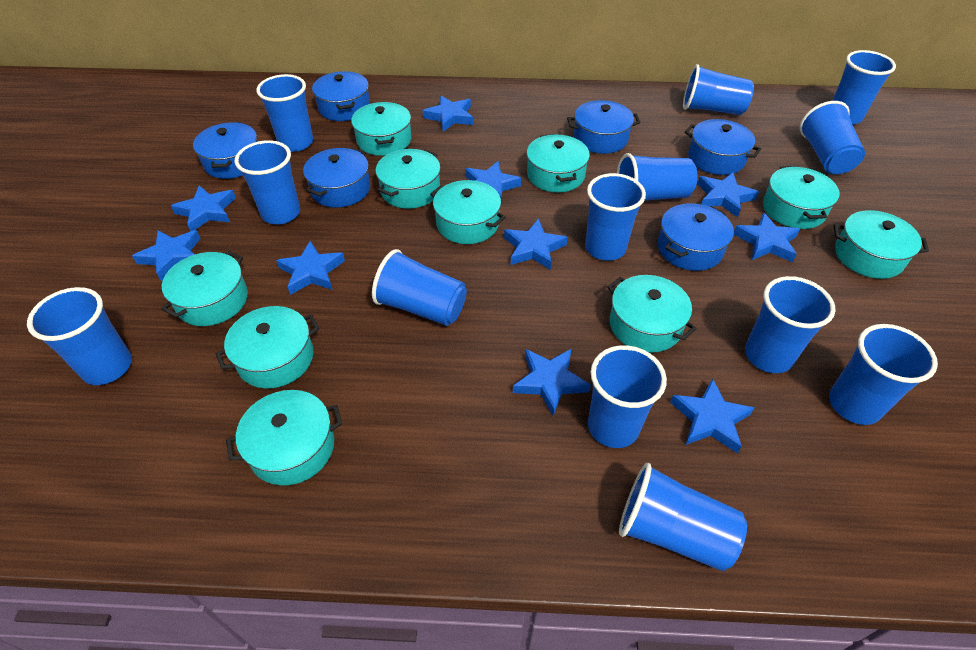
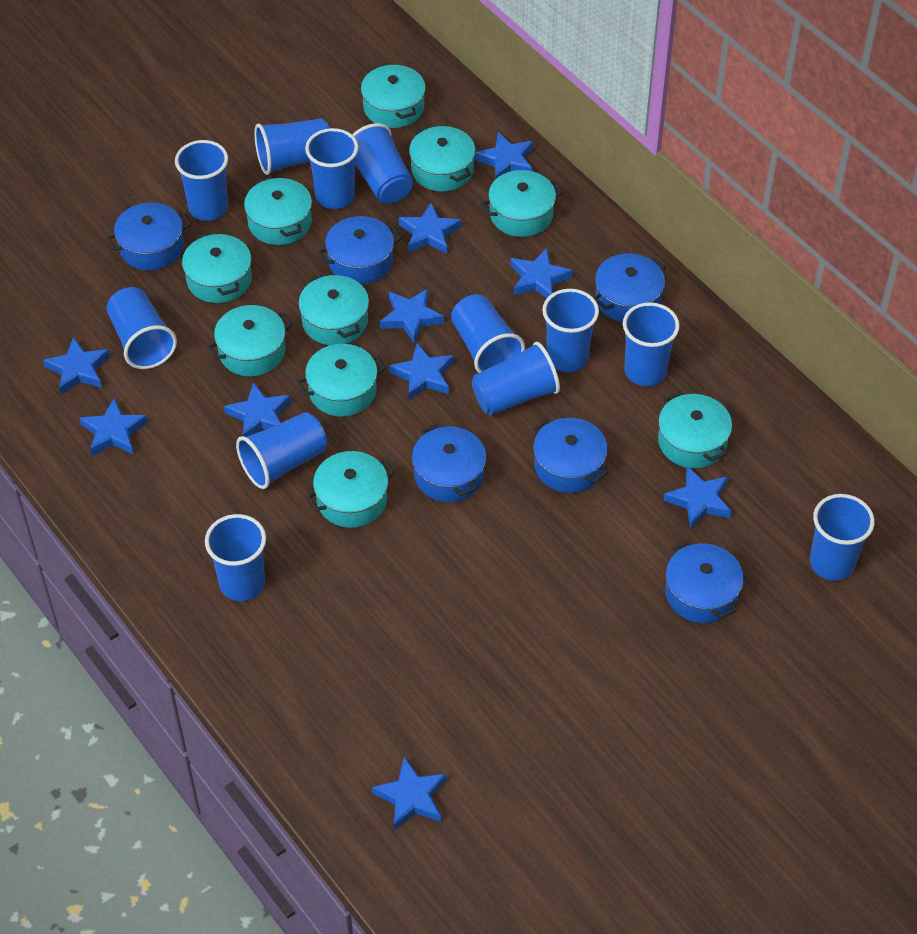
blue cup: [27,287,132,385] [235,140,300,224] [256,74,313,152] [372,249,467,326] [585,173,646,261] [588,345,667,448] [617,153,698,201] [619,463,747,571] [683,64,754,115] [745,276,836,373] [800,101,865,174] [829,324,938,425] [832,50,896,125] = 13 -> [107,287,177,369] [175,140,228,221] [205,514,266,601] [236,412,327,489] [255,119,330,175] [305,128,358,209] [352,123,413,203] [451,294,525,373] [472,342,560,415] [542,289,599,372] [623,302,680,386] [810,494,875,581] = 12

